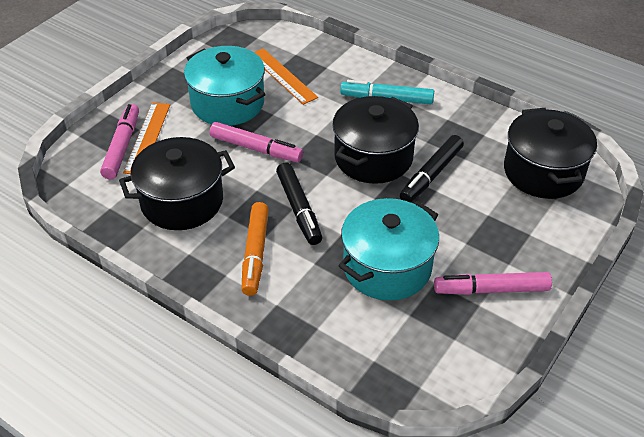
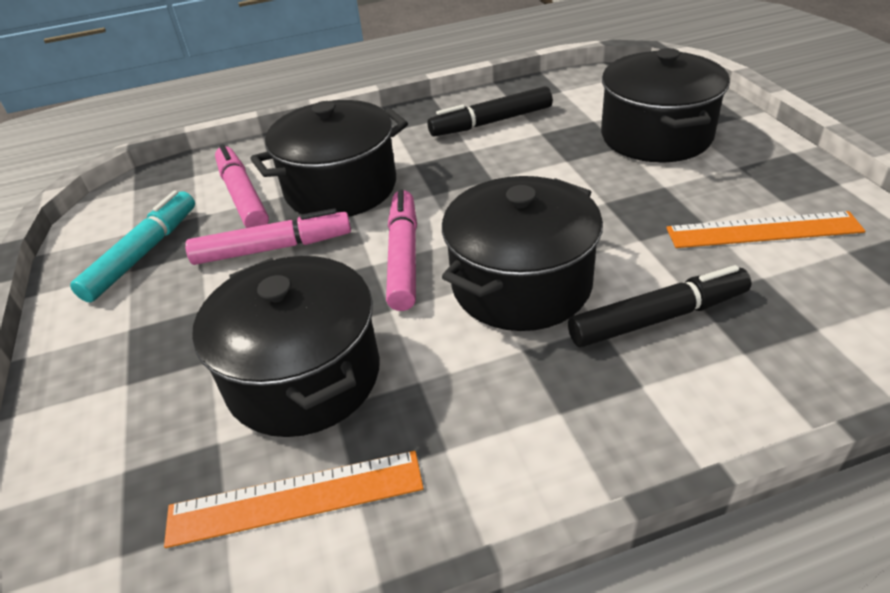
black pot: [119,137,235,230] [332,96,419,184] [504,108,597,199] = 3 -> [192,256,380,437] [250,100,408,217] [442,176,603,331] [601,48,730,163] = 4
orange marker: [241,202,269,296] = 1 -> none = 0
turquoise pot: [184,46,265,126] [339,198,439,301] = 2 -> none = 0

